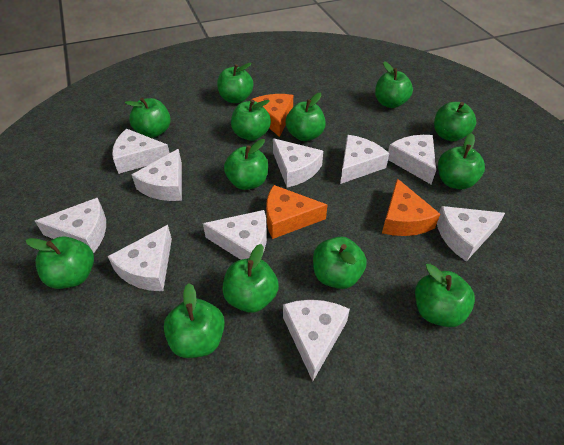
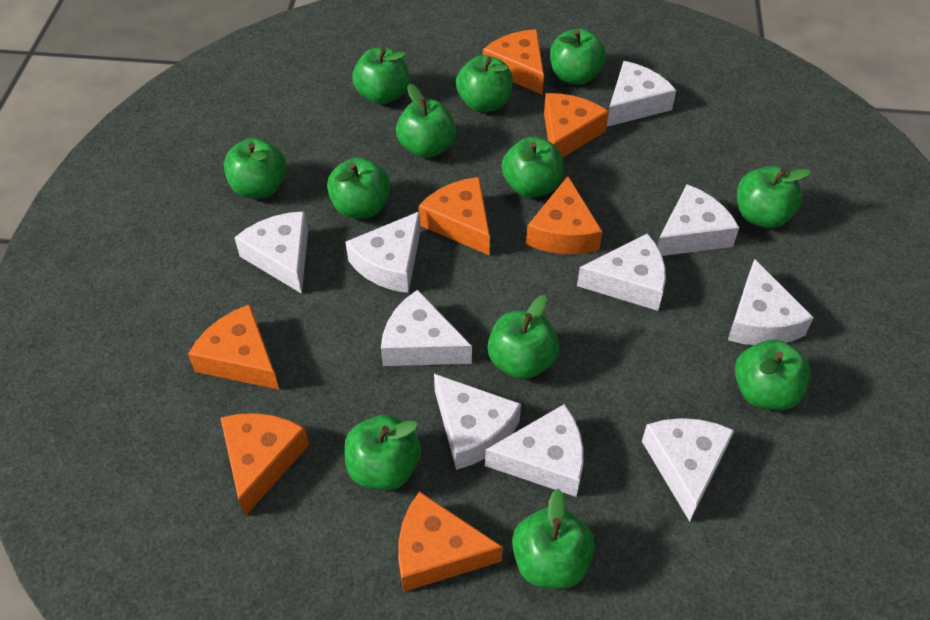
green apple: [26,237,94,289] [125,97,171,138] [164,283,225,358] [217,63,253,103] [222,244,279,313] [224,139,268,190] [231,100,271,141] [286,93,326,141] [313,237,367,289] [375,61,413,108] [415,264,475,327] [434,102,476,141] [438,133,485,189] = 13 -> [224,138,287,198] [327,157,390,219] [344,415,421,490] [352,48,410,104] [396,84,456,158] [456,55,513,112] [487,295,559,379] [502,137,563,197] [512,489,595,589] [550,28,606,85] [735,340,811,410] [737,166,811,228] = 12
orange cheese: [251,94,293,137] [266,185,327,239] [382,178,440,236] = 3 -> [188,304,279,390] [221,413,309,516] [398,491,503,592] [418,177,490,255] [483,29,544,94] [526,176,603,254] [544,93,609,158] = 7

